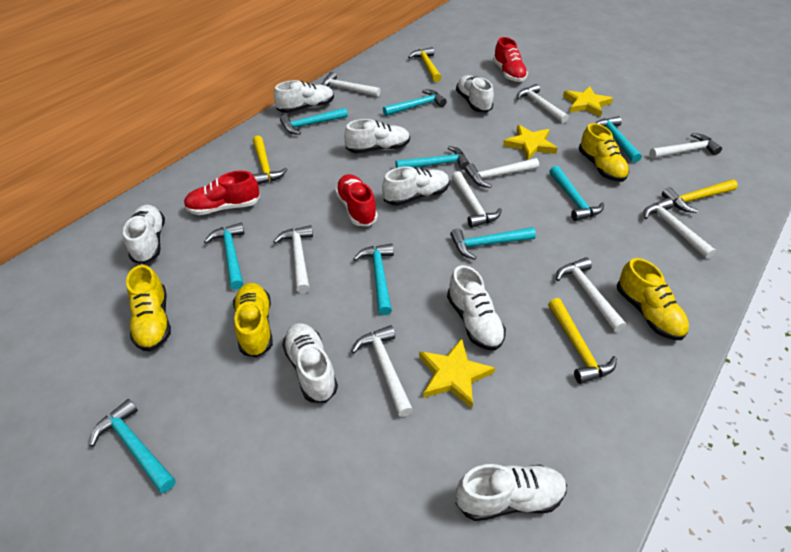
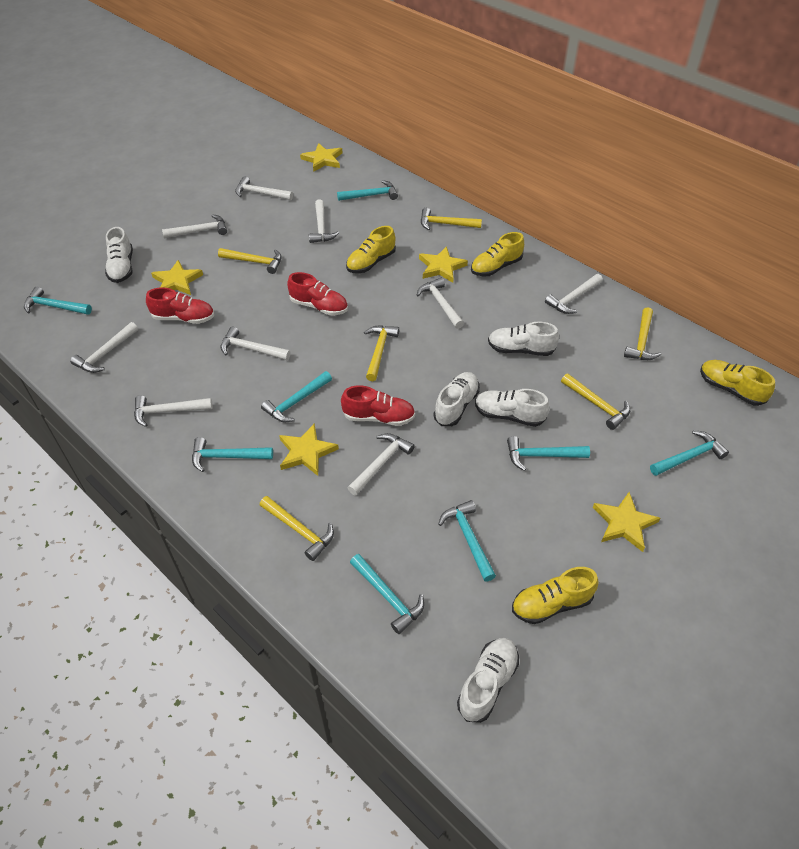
turquoise hammer: [89,399,176,493] [204,223,245,290] [280,108,348,135] [353,243,394,315] [383,90,447,116] [395,146,470,170] [450,227,536,260] [550,166,604,221] [596,116,642,162] = 9 -> [24,287,92,315] [192,437,273,472] [261,371,332,422] [337,180,398,201] [350,554,424,634] [438,500,496,582] [507,436,590,471] [650,430,729,476] = 8
white shoe: [123,205,165,264] [274,80,334,113] [282,323,338,403] [344,119,410,154] [382,166,449,206] [447,265,506,350] [455,464,567,521] [456,75,494,113] = 8 -> [105,227,133,283] [434,372,480,426] [457,638,519,723] [475,389,550,427] [488,322,559,356] = 5
yellow hammer: [253,135,287,184] [408,47,441,82] [548,298,617,384] [662,179,738,213] = 4 -> [218,248,282,274] [260,496,334,561] [364,325,399,381] [421,208,482,230] [561,373,630,430] [624,307,661,360] = 6
yellow star: [419,338,495,409] [503,125,557,160] [563,86,613,117] = 3 -> [151,260,203,295] [279,424,339,476] [300,143,342,172] [419,246,468,283] [593,492,660,552] = 5

